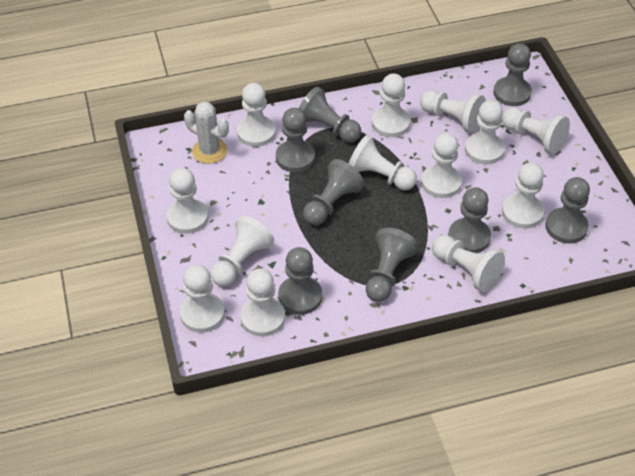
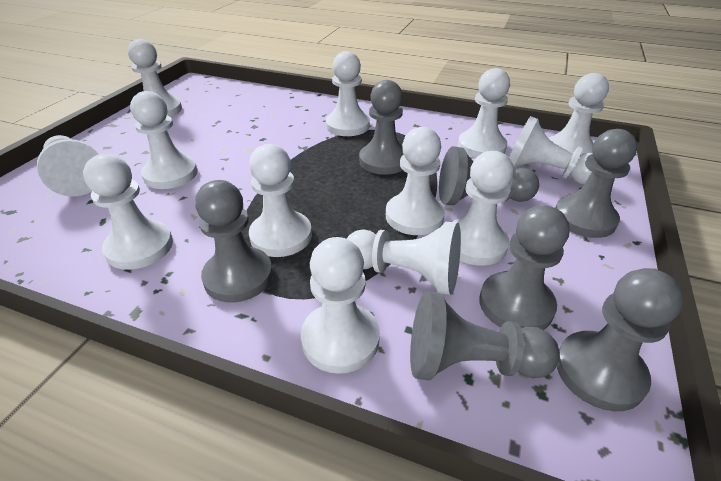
grey pawn: [276,108,315,172] [278,247,322,315] [299,87,361,143] [303,159,364,225] [366,228,418,302] [448,187,491,253] [493,43,532,106] [545,177,590,243] = 8 -> [195,180,273,303] [359,80,404,175] [410,291,560,380] [439,146,539,205] [479,205,570,330] [555,129,637,238] [557,268,684,411] = 7
white cactus: [184,102,229,164] = 1 -> none = 0

